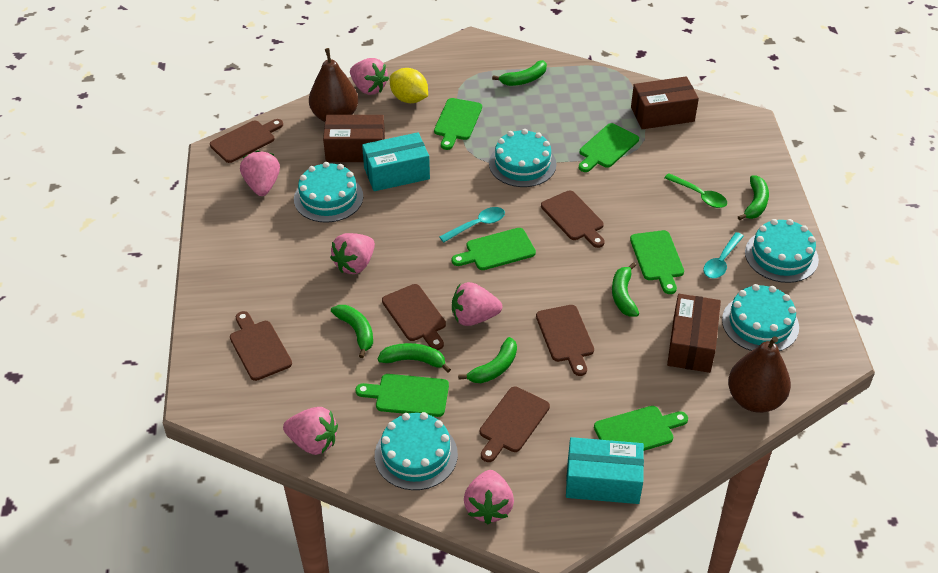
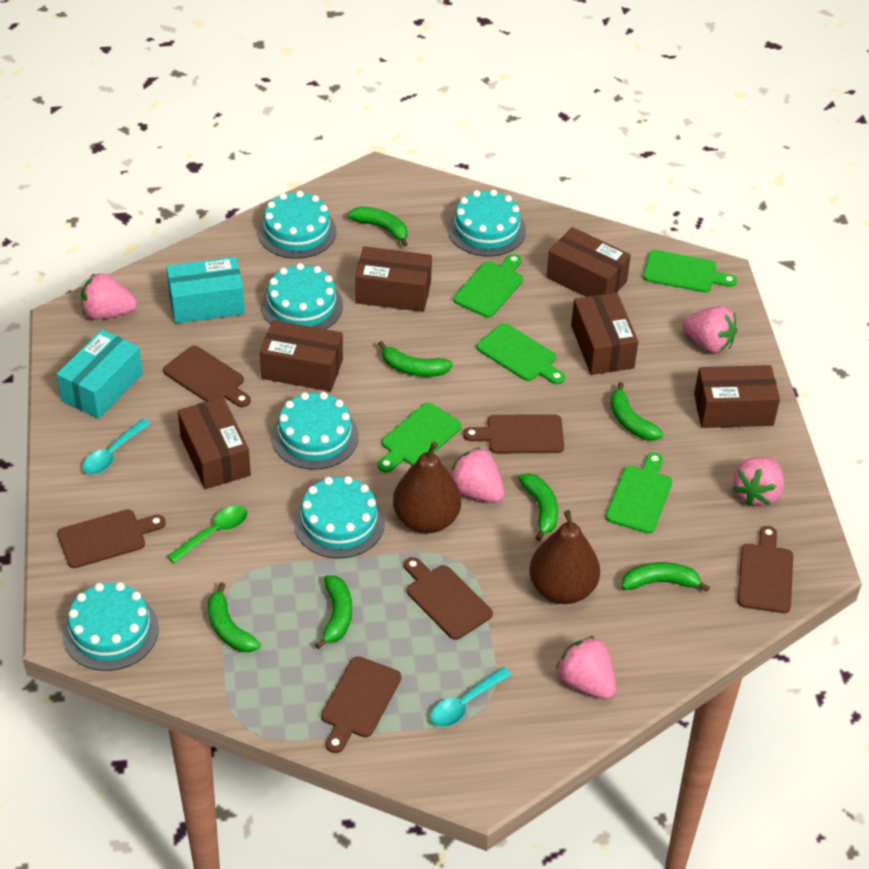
brown box: [323,115,385,162] [631,76,699,129] [667,294,721,373] = 3 -> [178,397,251,489] [260,320,343,391] [355,246,432,312] [546,227,631,297] [571,293,638,375] [694,365,780,428] = 6
green banana: [331,305,373,358] [378,343,451,373] [458,337,517,383] [492,60,547,86] [612,262,639,317] [738,175,769,221] = 6 -> [208,582,260,652] [315,575,352,649] [348,207,408,247] [378,341,453,377] [518,473,558,541] [610,382,663,441] [622,562,710,592] = 7
green cutting board: [356,374,449,417] [434,98,482,150] [452,228,536,270] [579,123,639,172] [594,406,688,451] [630,230,684,294] = 6 -> [378,403,462,473] [453,254,523,318] [476,323,565,384] [606,453,672,534] [643,250,737,293] = 5
pink strawberry: [240,150,280,196] [283,407,338,455] [330,233,375,274] [350,58,389,95] [452,282,502,326] [464,470,514,524] = 6 -> [81,273,137,320] [450,447,504,503] [556,636,616,699] [682,306,737,354] [733,457,784,506] = 5
turquoise cake: [294,162,363,223] [375,412,458,490] [489,129,556,187] [722,284,799,351] [745,219,819,283] = 5 -> [62,582,159,671] [258,191,337,259] [261,263,343,329] [271,392,359,470] [294,476,385,559] [448,189,526,257] = 6
yellow lemon: [390,68,428,103] = 1 -> none = 0

